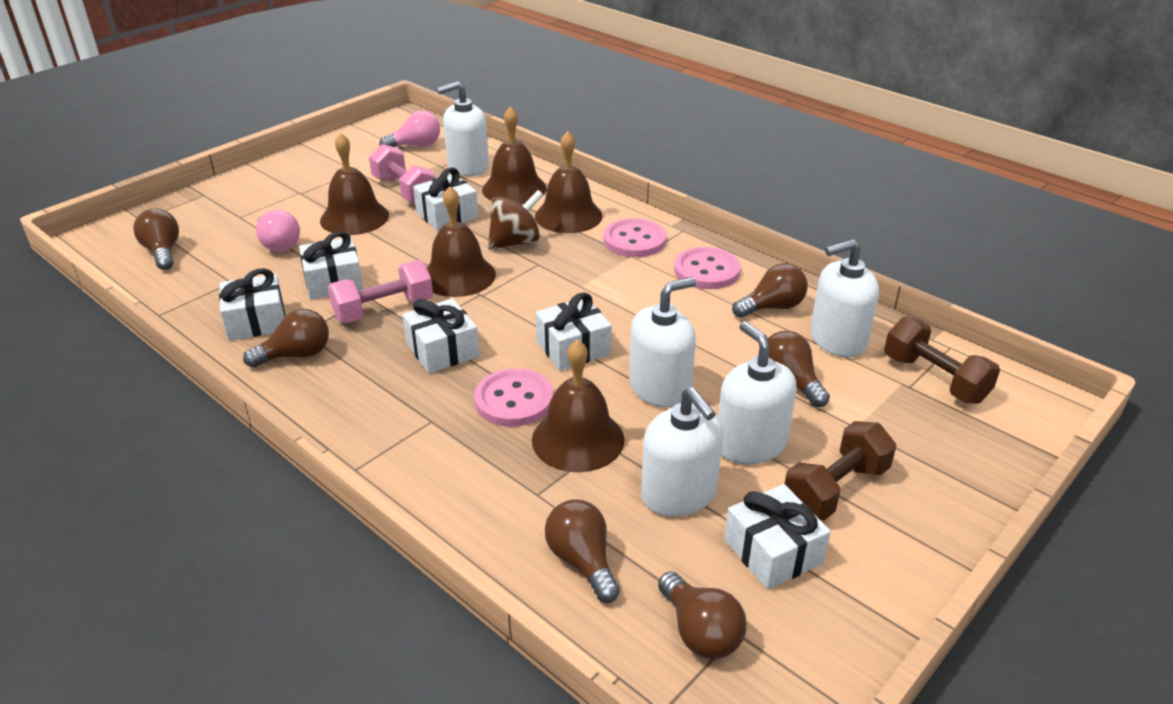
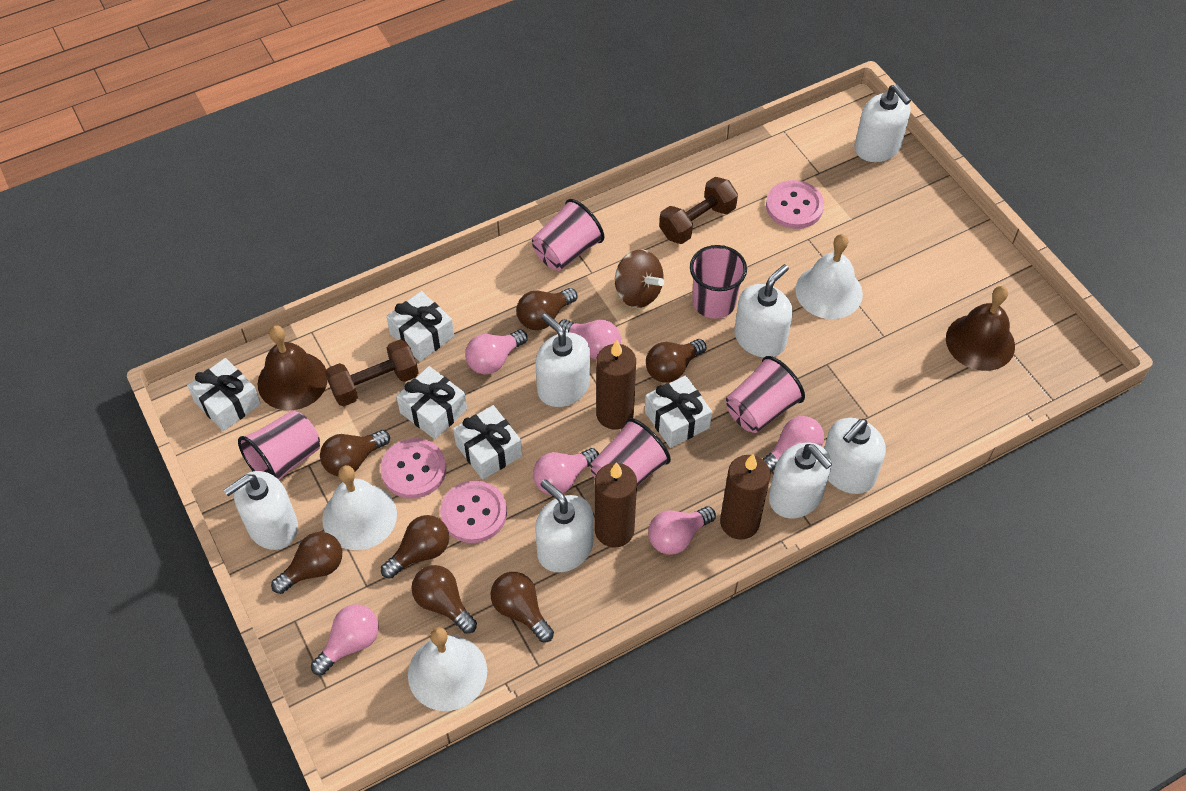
brown bell: [320,133,389,235] [427,186,496,297] [482,107,547,204] [532,339,625,472] [535,131,603,233] = 5 -> [258,325,328,410] [946,286,1015,371] = 2
brown candle: none = 0 -> [595,462,637,548] [596,340,636,430] [720,454,770,540] = 3
brown light bulb: [133,208,179,270] [243,309,329,368] [545,499,620,603] [658,571,747,659] [732,263,808,318] [768,331,830,407] = 6 -> [271,532,342,594] [320,430,390,476] [381,515,449,579] [411,565,477,634] [490,572,554,642] [517,288,577,330] [646,339,707,383] = 7
pink cup: none = 0 -> [238,410,320,481] [532,199,604,271] [590,418,671,486] [690,245,747,319] [726,356,805,433] = 5
pink dumbbell: [328,260,433,323] [369,144,435,203] = 2 -> none = 0
pink light bulb: [256,210,300,252] [379,111,440,147] = 2 -> [311,605,379,675] [465,329,527,375] [533,448,599,495] [559,319,621,359] [648,506,716,555] [763,416,824,473] = 6
white bell: none = 0 -> [322,465,397,550] [408,627,487,711] [795,234,863,319] = 3
white gift: [219,268,286,341] [299,231,363,300] [403,298,479,374] [413,168,479,231] [535,292,612,371] [724,484,831,590] = 6 -> [187,358,261,431] [386,291,454,362] [396,366,467,439] [453,405,522,480] [645,375,712,448] = 5
white soap dispenser: [437,81,489,176] [629,277,696,408] [641,387,723,517] [718,321,797,464] [810,239,879,358] = 5 -> [224,471,298,550] [535,479,593,573] [536,313,590,407] [734,264,793,358] [769,442,832,518] [824,418,886,494] [855,84,911,162] = 7

